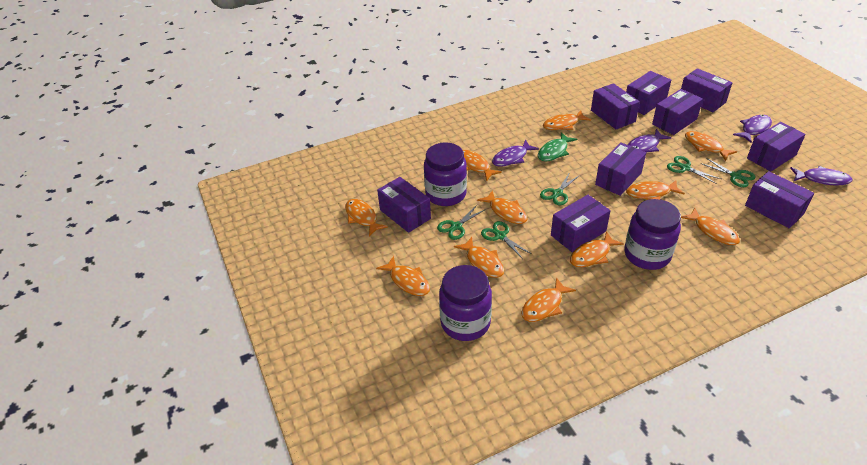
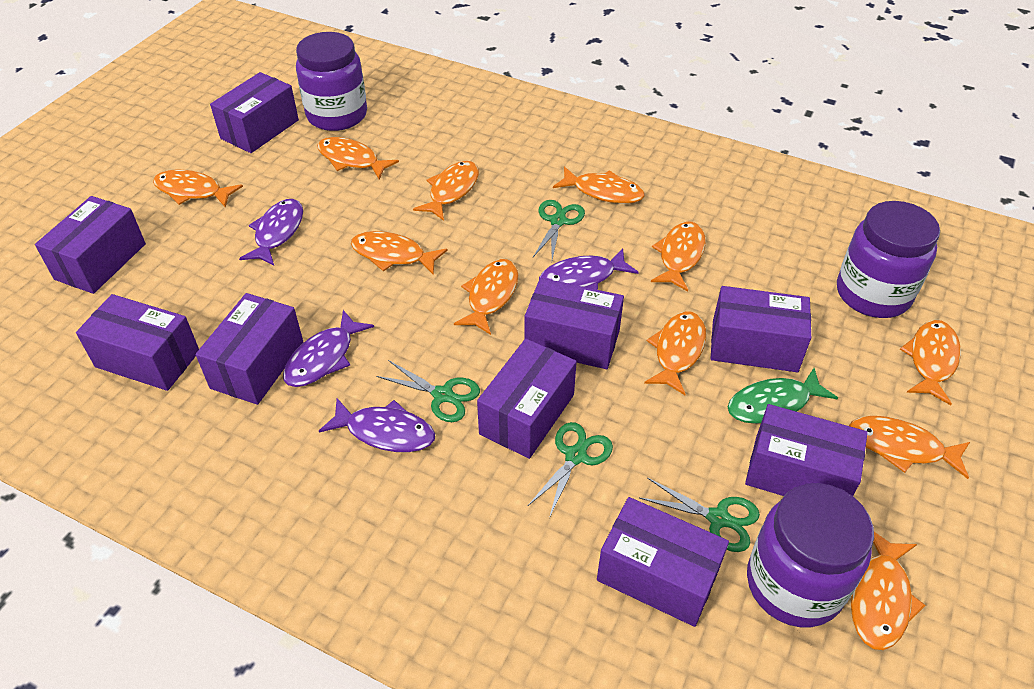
green scissors: [437,205,486,240] [481,221,532,259] [540,172,580,205] [667,156,721,184] [700,158,756,187] = 5 -> [376,360,480,422] [527,422,613,518] [533,200,585,260] [639,478,760,552] = 4

